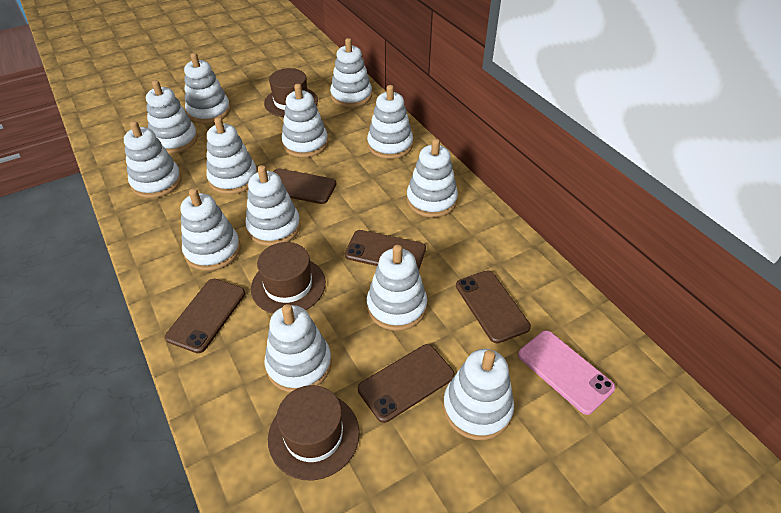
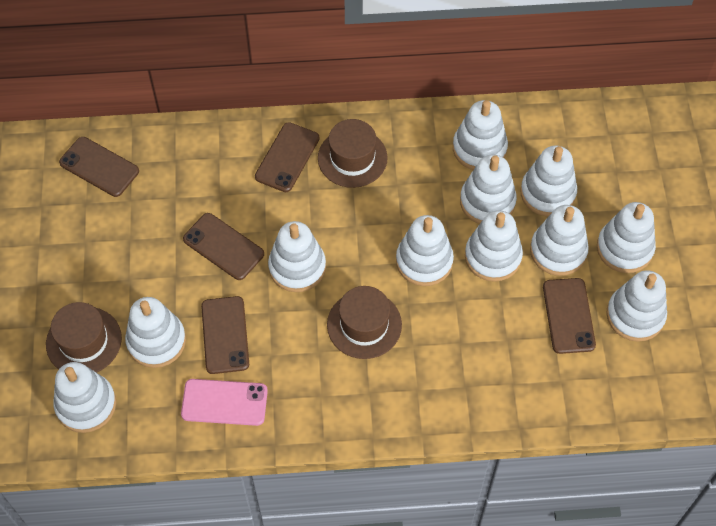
white stacking toy: [124,121,181,198] [146,80,198,154] [181,188,241,271] [184,53,231,124] [206,117,257,194] [246,165,301,246] [265,304,332,393] [281,84,328,158] [330,38,372,108] [367,85,413,159] [367,245,427,331] [407,139,458,217] [443,349,514,440] = 13 -> [53,362,116,433] [125,297,186,368] [268,221,326,292] [396,215,454,286] [453,100,508,170] [460,154,517,224] [465,210,523,282] [520,145,577,216] [530,205,589,276] [597,202,656,273] [606,270,667,342] = 11

